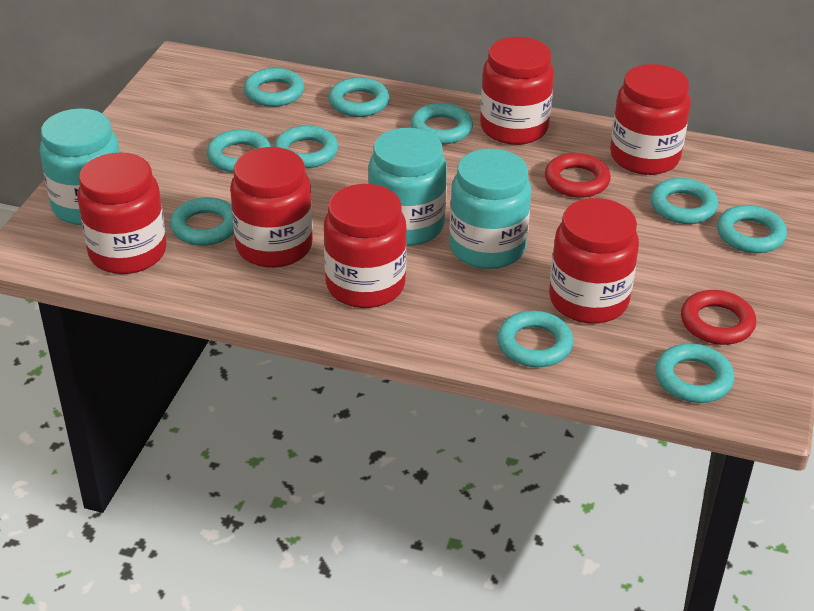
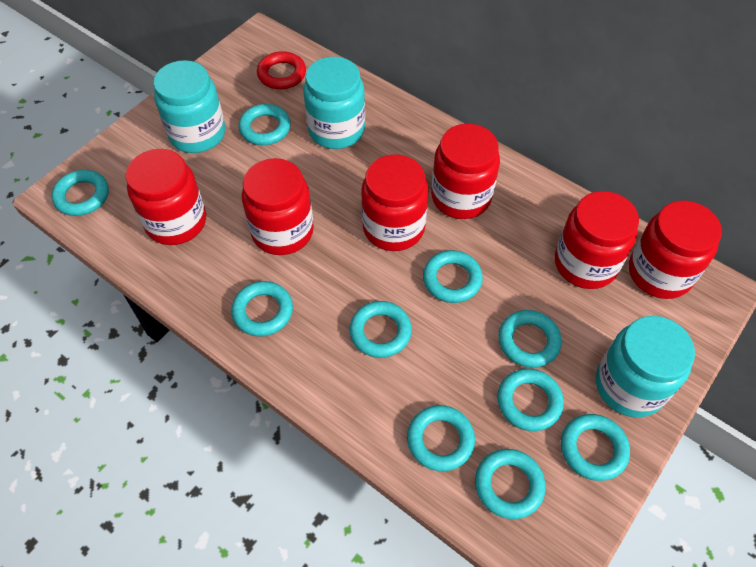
red ring: [545,153,611,198] [681,290,756,345] = 2 -> [257,51,306,89] = 1

